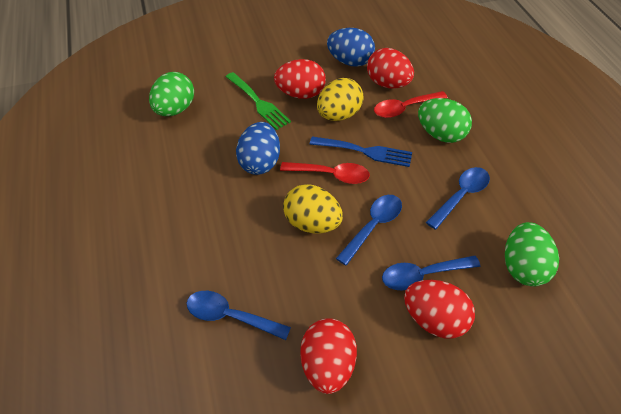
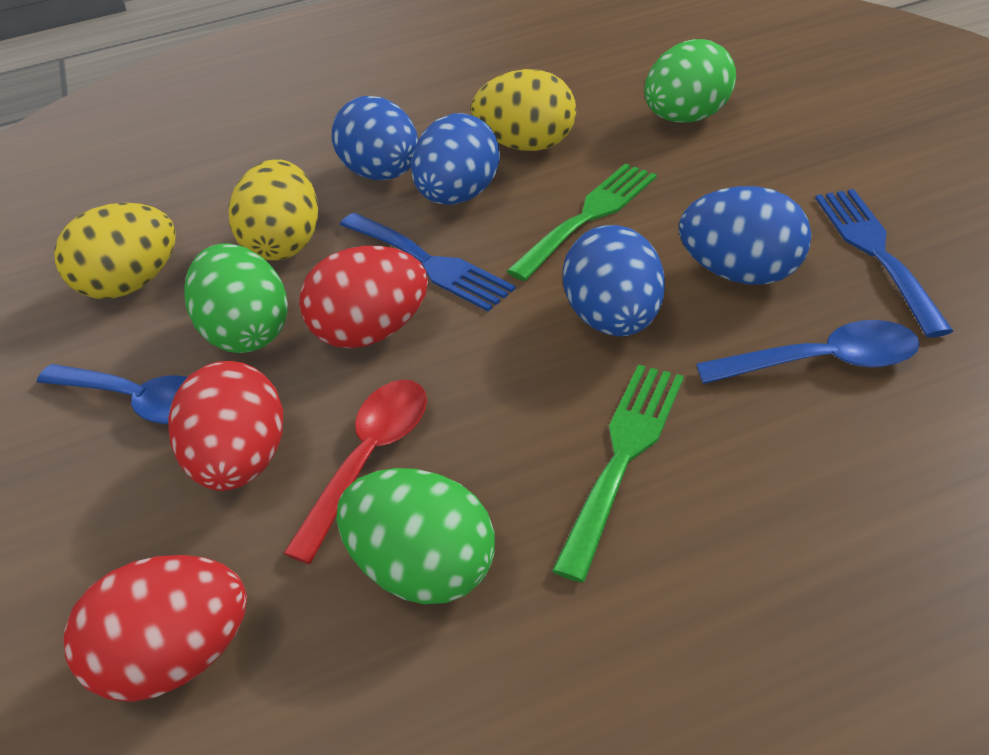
blue egg: [236,122,280,175] [327,28,375,67] = 2 -> [332,96,418,180] [411,113,500,205] [563,225,665,336] [679,186,812,285] = 4
blue fork: [310,136,412,167] = 1 -> [340,213,516,312] [815,189,953,338] = 2
blue spoon: [186,291,291,340] [336,195,402,266] [382,255,480,290] [426,167,490,230] = 4 -> [37,364,187,424] [696,320,920,384] = 2
green fork: [226,72,291,130] = 1 -> [507,163,657,281] [552,365,684,583] = 2
red egg: [274,59,326,99] [300,318,357,394] [367,48,414,88] [404,280,475,338] = 4 -> [64,555,247,702] [168,361,283,491] [299,246,428,348] = 3
red spoon: [280,162,370,184] [374,91,448,118] = 2 -> [283,380,427,564] = 1
yellow egg: [283,184,343,233] [317,78,364,121] = 2 -> [54,202,176,299] [228,159,318,260] [471,69,576,151] = 3

